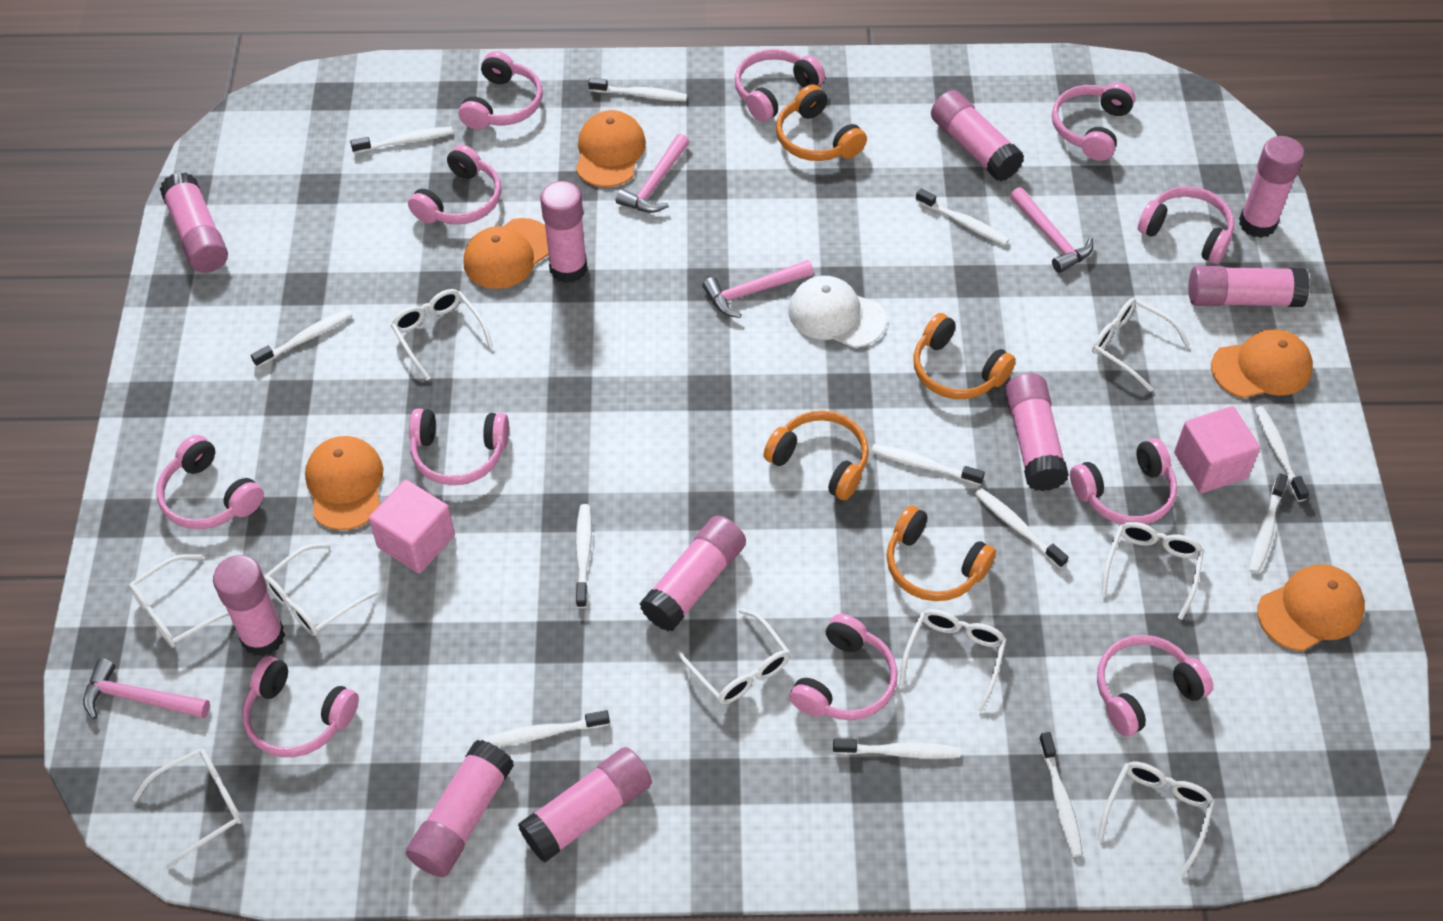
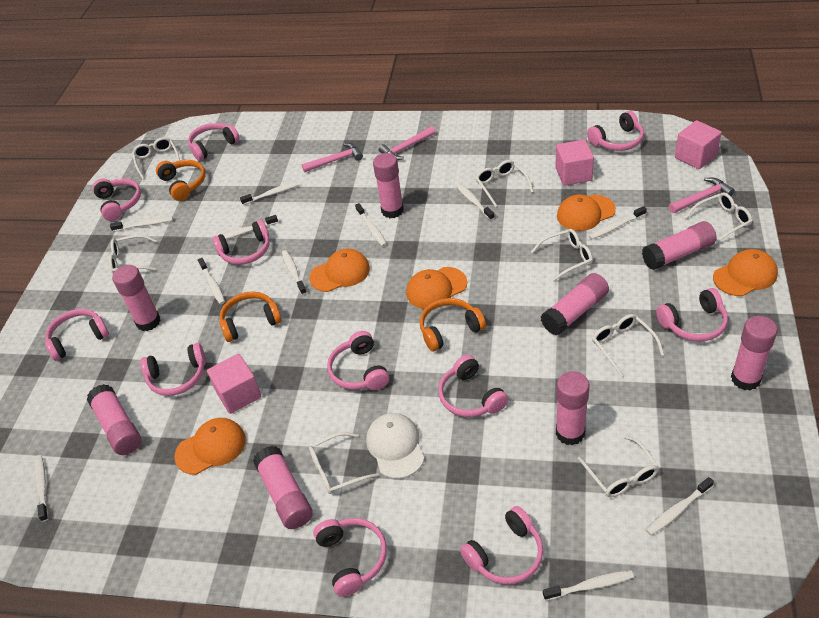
orange headphones: [764,410,869,500] [776,84,867,161] [886,505,996,601] [913,313,1016,399] = 4 -> [156,160,206,201] [219,291,282,342] [420,298,486,351] = 3
pink cube: [369,479,455,573] [1174,406,1260,493] = 2 -> [207,354,262,414] [555,139,594,186] [675,120,722,169] = 3
pink glue stick: [160,172,228,273] [213,555,285,657] [406,740,514,877] [518,747,652,863] [540,181,587,283] [640,516,746,631] [931,90,1024,182] [1005,373,1069,491] [1188,265,1310,307] [1239,136,1304,238] = 10 -> [87,384,141,455] [112,265,161,331] [253,446,313,529] [373,153,404,218] [541,273,609,336] [556,371,590,446] [642,221,716,270] [731,316,777,391] = 8
pink hammer: [83,659,210,719] [616,134,689,213] [702,260,814,318] [1010,187,1093,273] = 4 -> [302,143,363,173] [379,126,435,160] [669,178,735,213] = 3
white glasses: [129,554,229,648] [133,748,242,869] [264,543,378,636] [391,289,493,380] [675,608,790,704] [899,609,1006,712] [1092,298,1190,392] [1097,762,1215,877] [1101,522,1204,620] = 9 -> [109,235,157,274] [132,137,180,179] [309,432,379,494] [476,160,533,207] [531,229,593,282] [578,435,659,497] [592,314,664,377] [685,192,752,244] = 8
white toothbrush: [251,309,353,367] [350,127,453,154] [484,710,610,746] [576,504,592,608] [588,78,687,101] [833,738,960,759] [871,444,985,485] [915,188,1009,245] [975,488,1068,569] [1039,732,1083,857] [1249,473,1288,574] [1255,406,1309,502] = 12 -> [34,455,48,522] [110,216,173,232] [198,258,225,304] [223,215,278,239] [240,181,300,205] [282,250,307,295] [355,203,387,246] [456,183,495,220] [543,570,634,601] [589,206,647,240] [646,477,714,535] = 11

